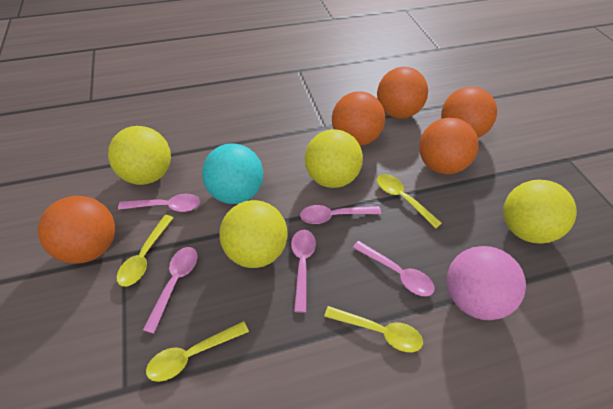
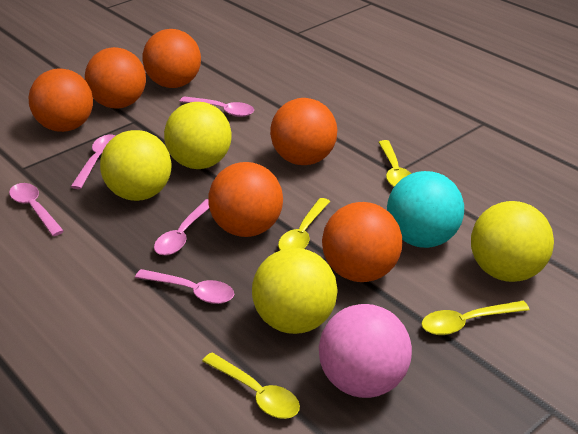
orange ball: [38,196,115,264] [332,91,385,146] [377,67,428,118] [419,117,479,174] [441,87,497,138] = 5 -> [29,68,93,132] [85,47,146,108] [142,29,201,88] [208,162,283,237] [270,98,337,165] [322,202,402,282] = 6

